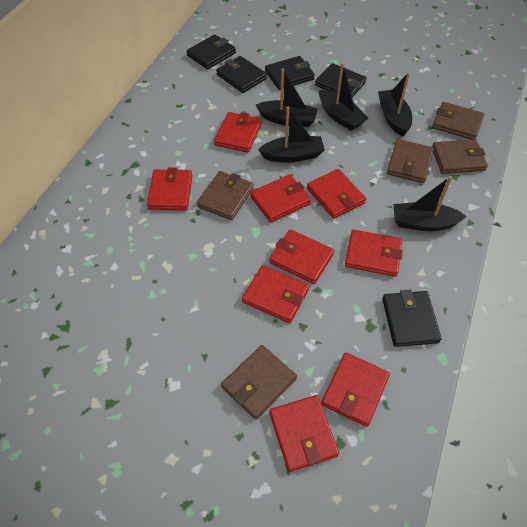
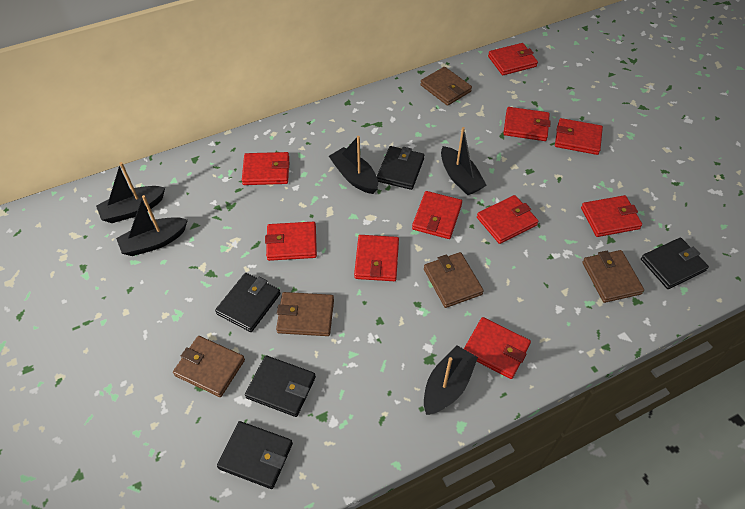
red wallet: [147,167,193,210] [214,112,262,153] [242,265,309,323] [250,174,311,223] [269,229,334,284] [269,395,339,472] [307,169,366,219] [321,352,390,427] [345,230,403,277] = 9 -> [242,152,289,185] [265,222,317,261] [354,235,399,281] [412,191,462,239] [464,317,531,379] [477,195,538,244] [488,43,538,75] [503,107,551,141] [555,118,603,155] [581,195,642,237] = 10

